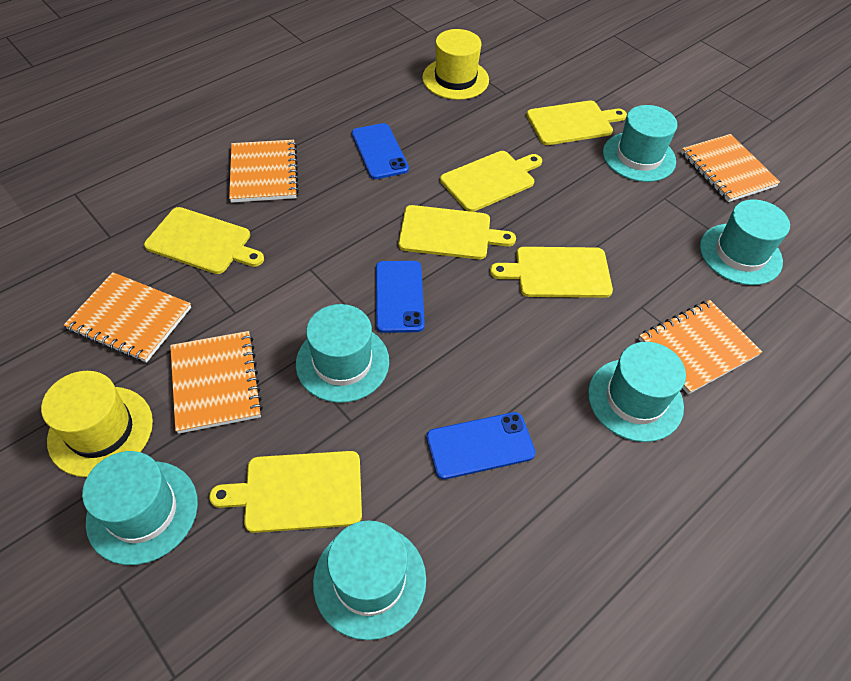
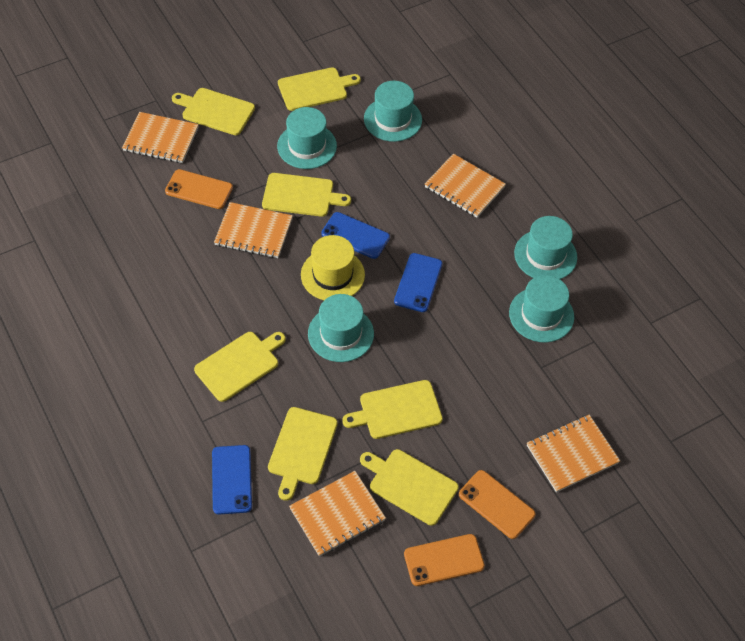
orange phone: none = 0 -> [165,169,233,209] [404,534,485,586] [459,470,536,539] = 3
turquoise hat: [82,451,198,565] [296,304,389,403] [313,520,426,640] [588,342,686,442] [603,105,678,182] [700,199,790,285] = 6 -> [277,107,337,169] [308,294,374,362] [364,81,422,142] [509,275,574,343] [514,216,577,279] = 5
yellow cutting board: [144,207,264,274] [209,451,362,533] [398,205,516,259] [440,151,542,212] [490,247,613,298] [526,101,627,145] = 6 -> [172,88,255,135] [194,332,286,402] [262,173,351,217] [268,407,338,501] [278,67,361,111] [342,380,443,439] [360,449,459,526] = 7
yellow hat: [41,371,153,477] [422,29,489,100] = 2 -> [301,235,365,300] = 1

